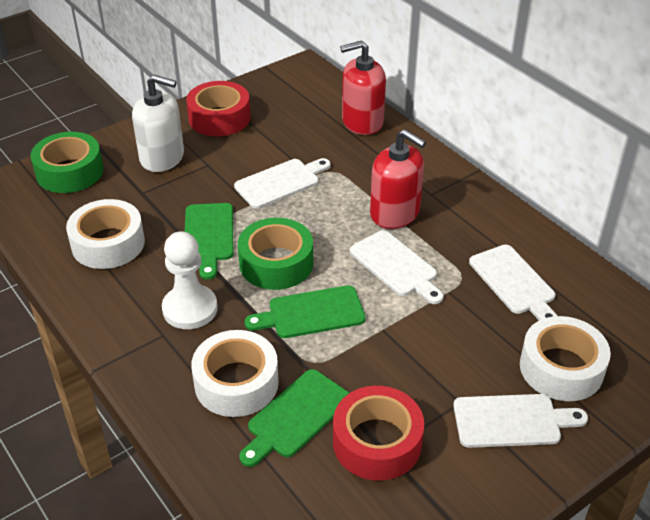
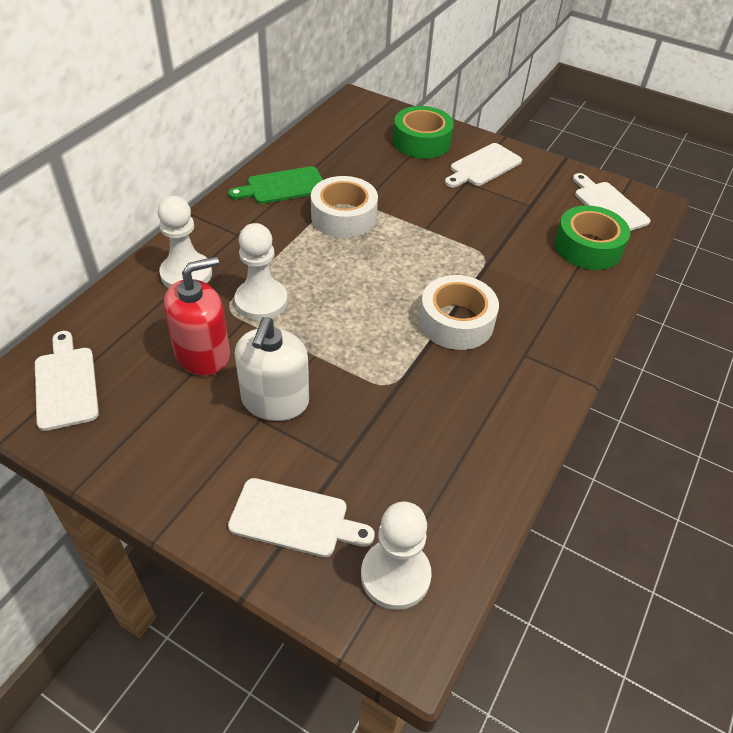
green cutting board: [185,203,233,280] [239,369,349,467] [245,285,365,338] = 3 -> [228,166,323,204] = 1
red soap dispenser: [340,40,386,135] [370,129,426,229] = 2 -> [163,257,230,376] = 1
red tape: [186,81,251,136] [333,386,424,481] = 2 -> none = 0
white pawn: [162,231,218,329] = 1 -> [158,196,212,288] [234,223,288,320] [361,502,432,610] = 3
white tape: [66,199,145,269] [191,330,279,417] [520,316,611,401] = 3 -> [311,176,378,238] [419,275,499,350] = 2

